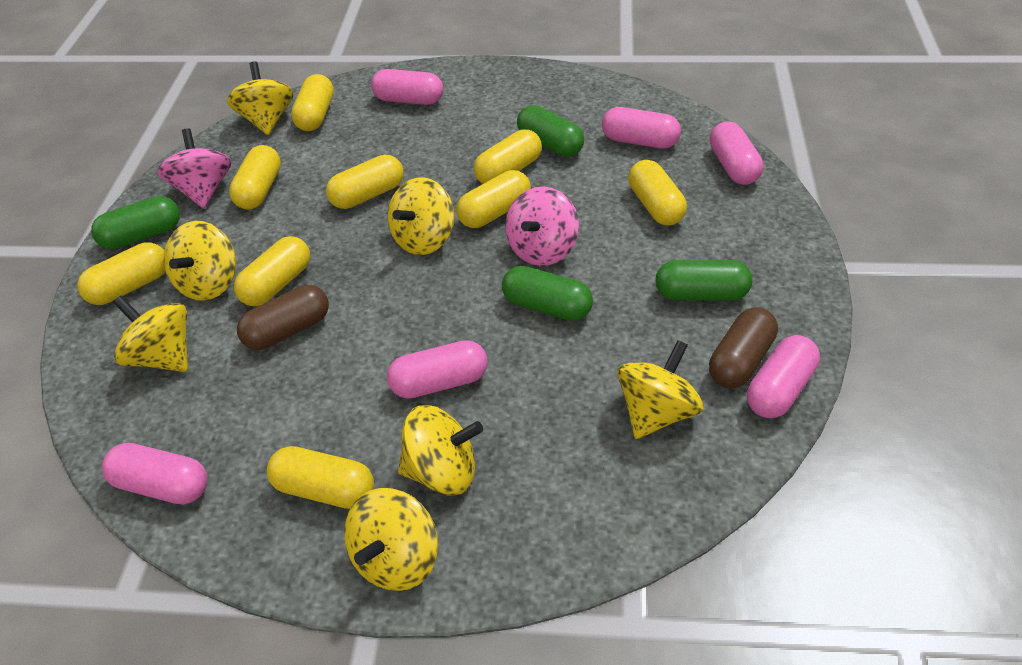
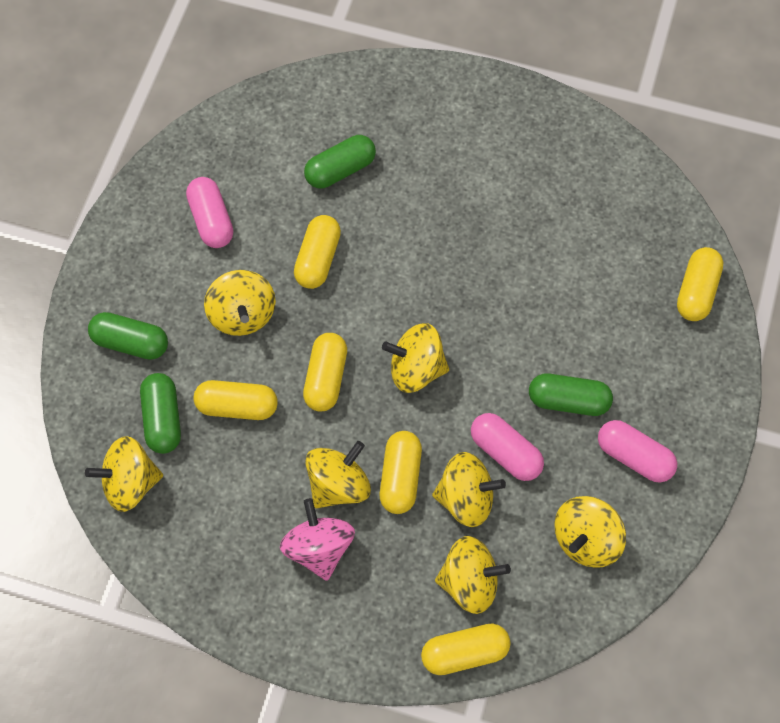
brown capsule: [237,285,329,350] [709,307,778,388] = 2 -> none = 0
pink capsule: [102,443,208,505] [371,69,443,105] [387,340,488,399] [602,107,681,149] [710,121,763,185] [747,335,820,418] = 6 -> [186,177,233,248] [471,413,544,481] [598,420,677,483] = 3
pink spinning top: [157,128,231,208] [505,186,579,266] = 2 -> [280,498,355,581] = 1
yellow capsule: [78,242,165,305] [229,145,281,210] [234,236,310,306] [267,446,374,509] [291,74,334,131] [326,155,404,209] [456,170,531,228] [474,129,542,184] [628,160,687,226] = 9 -> [194,380,278,420] [294,215,341,289] [303,333,347,412] [380,431,422,514] [421,623,511,675] [677,247,724,321] = 6

